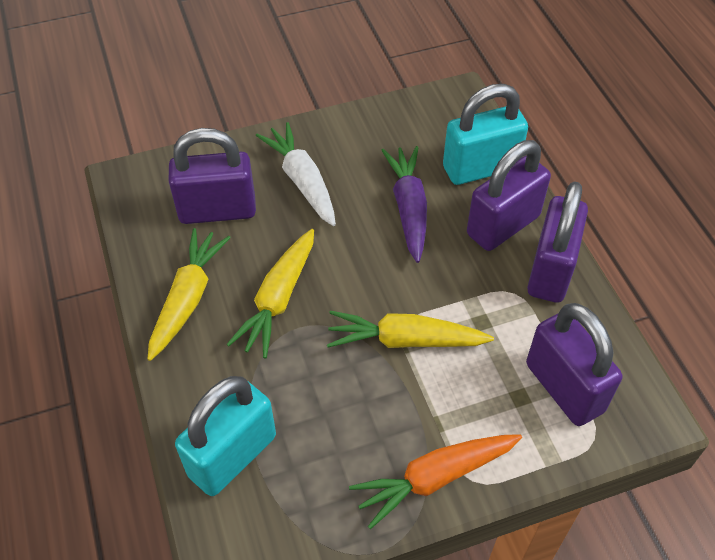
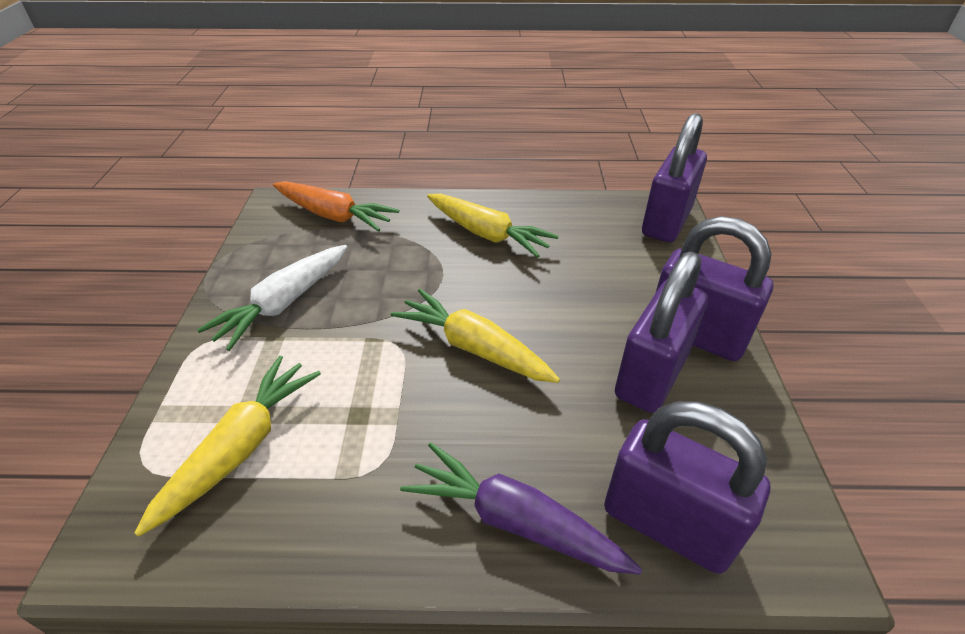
turquoise padlock: [175,376,276,496] [443,84,528,185] = 2 -> none = 0

